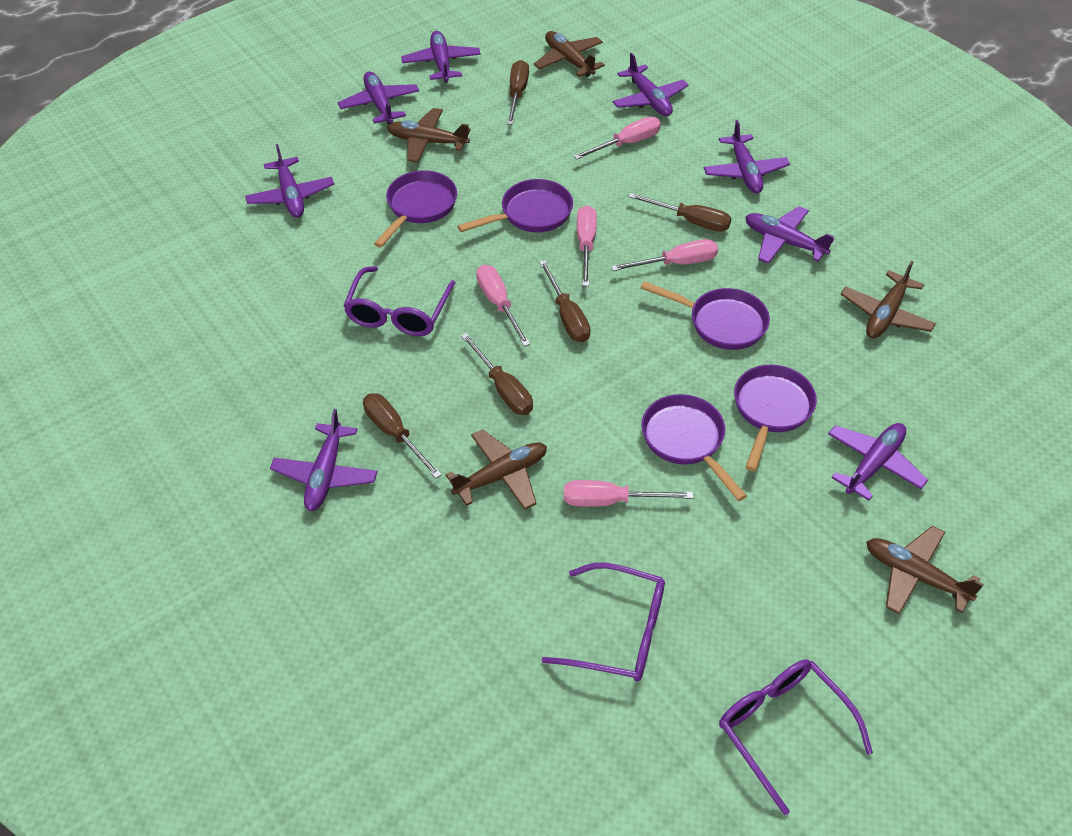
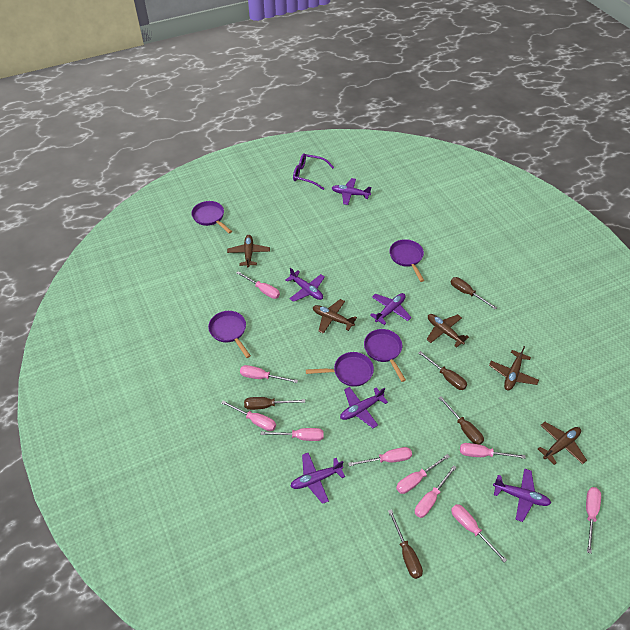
pink screwdriver: [476,265,530,346] [564,480,693,507] [573,117,661,160] [577,205,597,286] [611,239,718,271] = 5 -> [221,400,276,431] [237,271,280,299] [240,365,298,383] [261,428,324,441] [348,447,412,466] [396,454,450,494] [415,465,457,518] [451,504,507,563] [460,443,526,459] [586,487,601,554] = 10
purple glasses: [344,266,455,336] [542,562,665,682] [719,659,873,815] = 3 -> [293,153,334,190] = 1
purple plane: [245,144,334,218] [270,409,378,511] [338,72,419,124] [401,31,481,83] [613,53,689,116] [704,120,790,193] [745,206,834,264] [828,423,928,500] = 8 -> [286,268,325,302] [290,453,345,504] [332,178,372,205] [340,387,388,428] [370,293,412,325] [493,468,551,522] = 6

